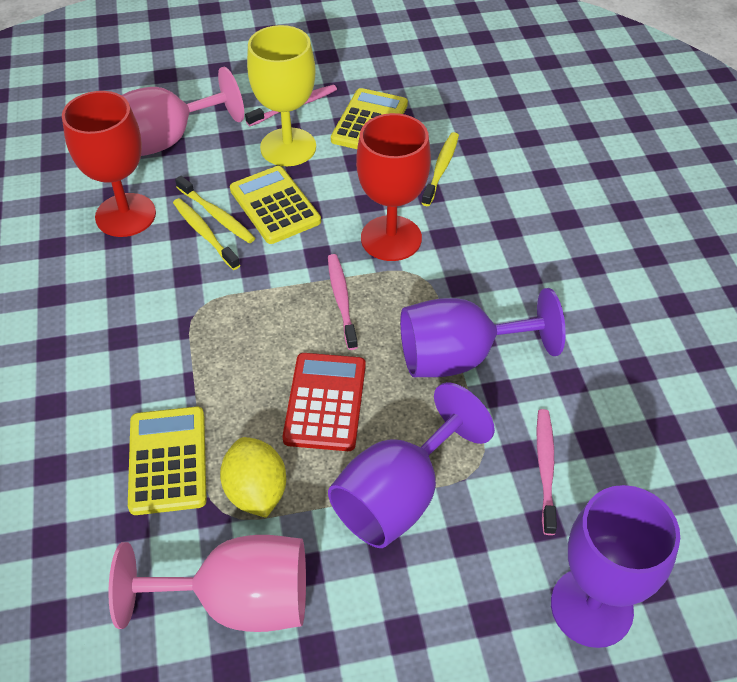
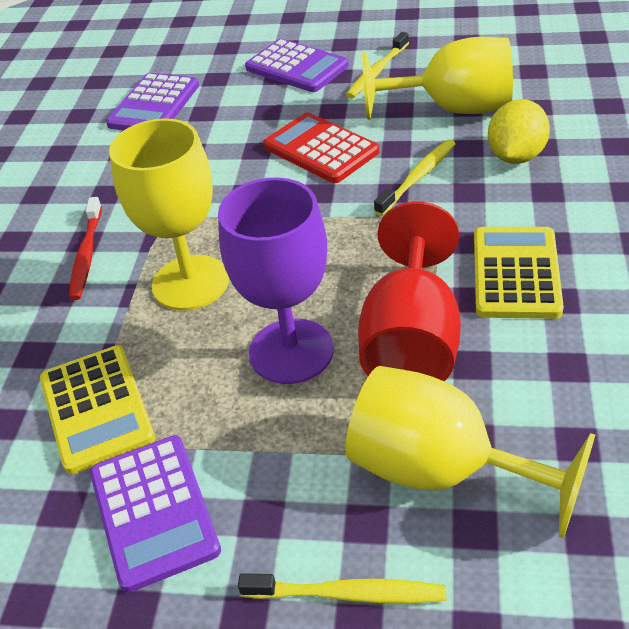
pink goblet: [108,535,306,632] [122,67,244,156] = 2 -> none = 0
pink toothbrush: [245,85,337,126] [328,254,358,350] [537,409,557,535] = 3 -> none = 0
purple calculator: none = 0 -> [90,435,221,593] [106,73,199,130] [245,39,349,92] = 3
purple goblet: [328,382,495,548] [400,288,566,377] [551,485,680,648] = 3 -> [218,178,334,384] = 1
red goblet: [62,91,156,237] [356,113,431,261] = 2 -> [358,201,461,381] = 1
red toothbrush: none = 0 -> [69,197,102,300] = 1
yellow calculator: [128,406,207,515] [230,166,321,244] [331,88,408,149] = 3 -> [40,346,155,474] [474,227,564,319] = 2
yellow goblet: [247,25,316,166] = 1 -> [109,118,229,311] [345,366,595,538] [362,37,513,120] = 3

